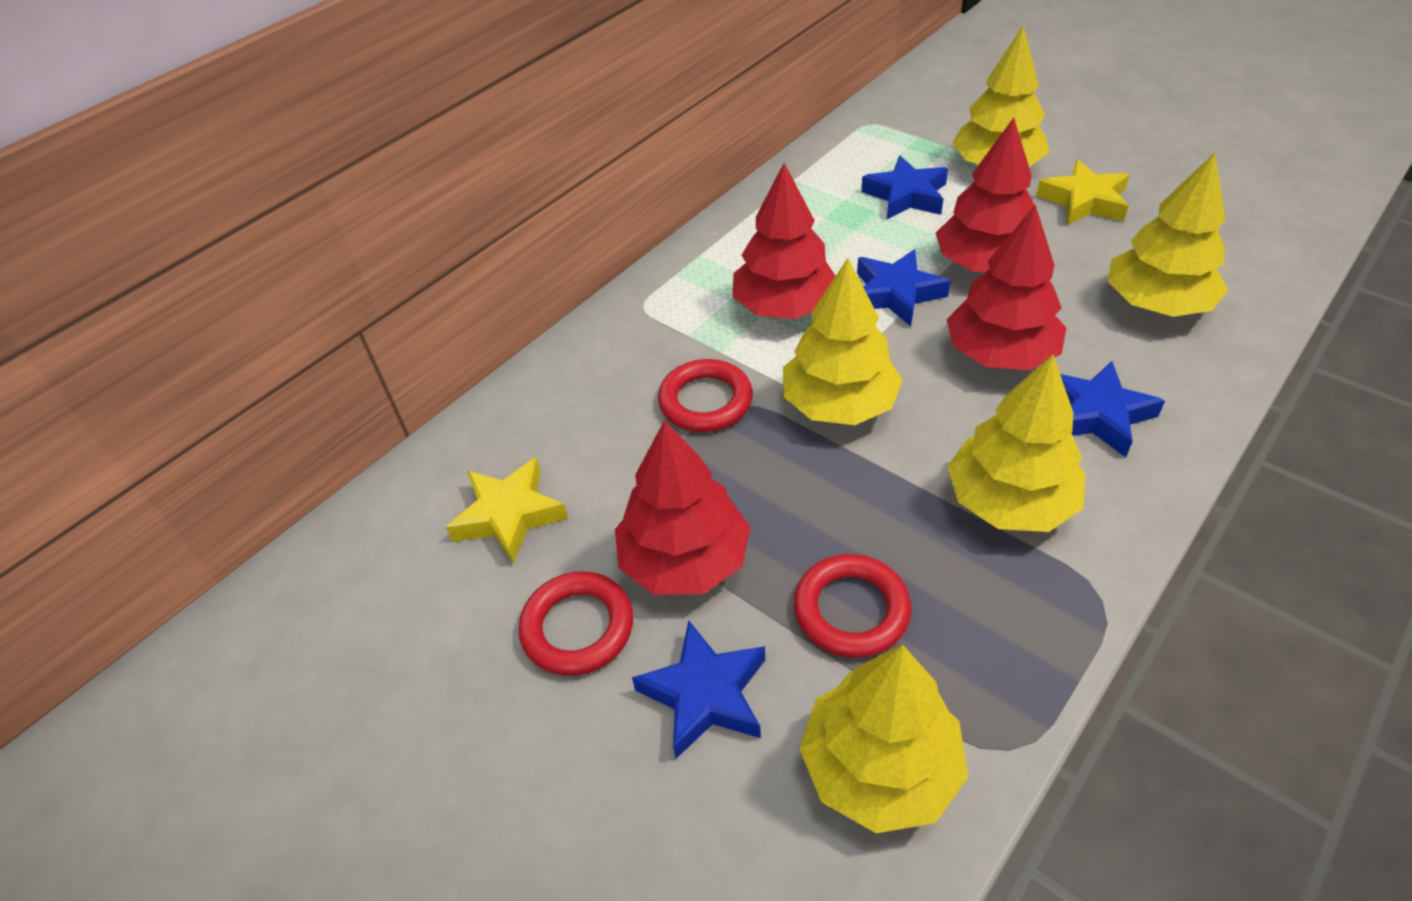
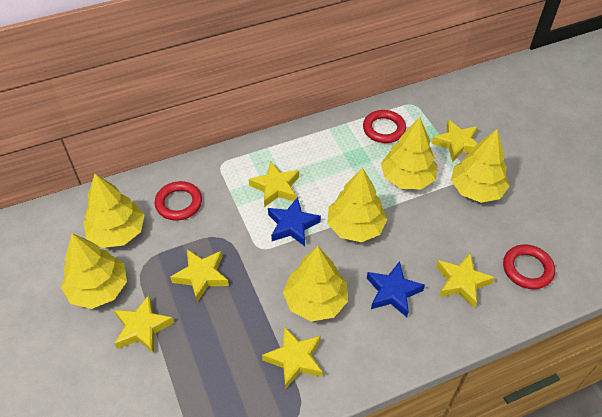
blue star: [632,620,765,759] [857,249,951,327] [861,156,948,219] [1060,361,1165,457] = 4 -> [268,197,321,246] [367,261,425,317] = 2
red tree: [615,420,751,595] [733,163,836,319] [935,118,1035,272] [946,204,1066,370] = 4 -> none = 0
yellow star: [446,458,568,564] [1036,160,1130,225] = 2 -> [114,295,174,354] [170,249,229,302] [249,161,299,207] [262,326,323,389] [432,120,478,162] [436,253,495,308] = 6
yellow tree: [783,258,903,425] [799,645,968,833] [947,355,1085,532] [952,25,1049,167] [1108,153,1228,317] = 5 -> [61,233,127,309] [83,174,144,248] [283,246,348,321] [327,167,387,242] [381,117,438,190] [451,129,510,203] = 6

